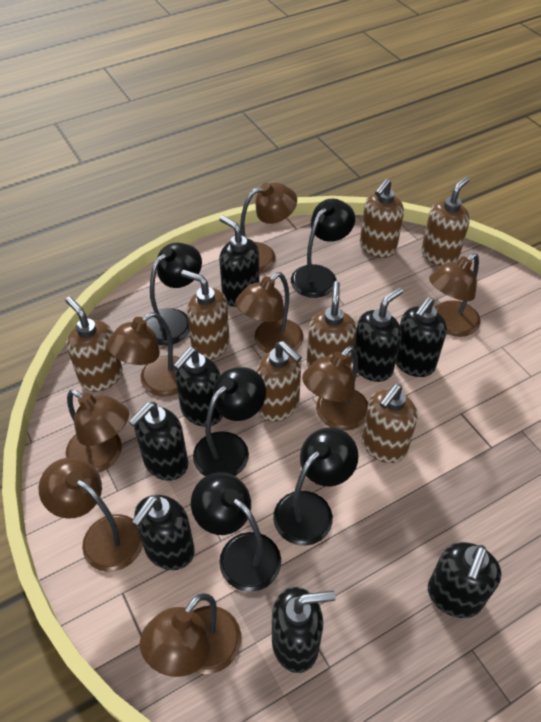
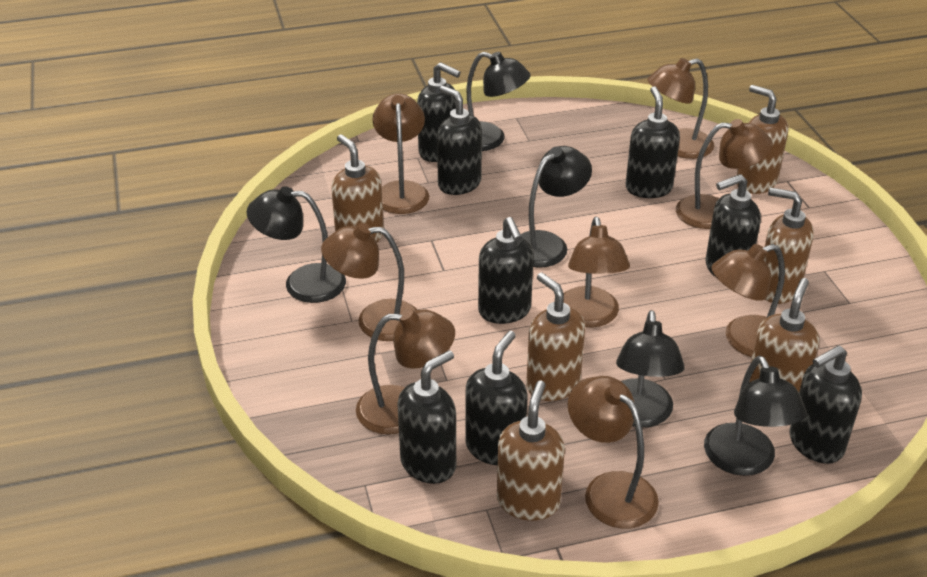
brown soap dispenser: [65,297,123,392] [181,270,230,360] [257,341,302,422] [307,281,357,367] [360,179,404,258] [361,384,418,463] [421,176,470,266] = 7 -> [331,134,384,242] [497,381,565,521] [526,273,585,401] [737,85,788,194] [749,278,819,392] [764,187,814,304] = 6

